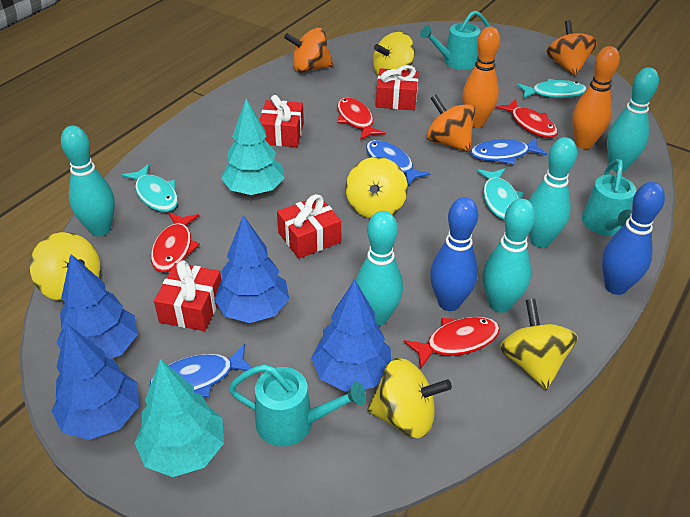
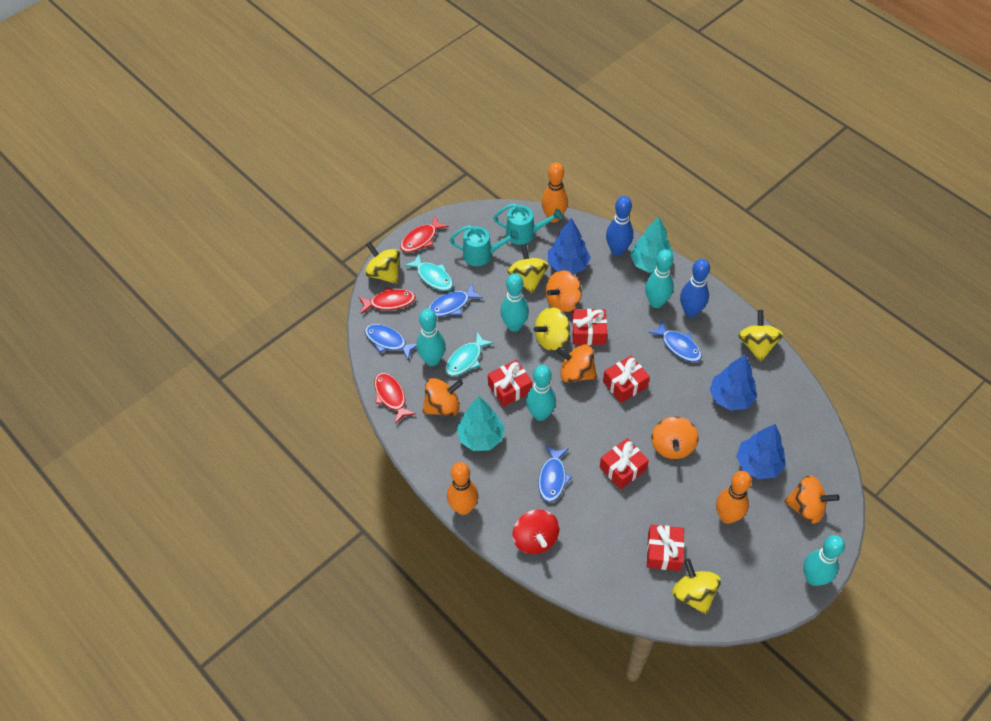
blue fish: [150,343,252,397] [366,140,430,186] [470,138,547,165] = 3 -> [365,324,417,359] [428,283,483,317] [538,446,572,502] [648,321,702,362] = 4
blue tree: [52,324,139,440] [56,254,138,359] [214,215,289,323] [311,279,391,392] = 4 -> [548,218,591,274] [710,354,757,411] [736,424,786,479] = 3
orange bowling pin: [462,27,500,128] [572,46,620,149] = 2 -> [447,462,478,515] [541,162,568,223] [716,471,752,524] = 3
orange spinning top: [284,28,333,73] [427,95,475,152] [547,20,597,76] = 3 -> [423,378,463,416] [545,270,582,313] [556,344,597,383] [651,416,698,459] [784,475,840,524] = 5
red fish: [151,212,200,272] [337,97,385,140] [404,317,500,369] [496,99,558,138] = 4 -> [358,287,416,314] [374,373,415,424] [400,216,449,252] = 3
red gift: [154,260,221,331] [259,95,304,147] [277,194,341,259] [376,65,419,110] = 4 -> [488,360,532,407] [572,309,607,345] [600,438,649,489] [603,355,650,403] [647,525,684,571] = 5
red spinning top: none = 0 -> [512,509,560,554] = 1
turquoise fish: [122,164,178,212] [477,168,524,220] [517,79,587,99] = 3 -> [404,254,453,291] [445,332,494,376] = 2
turquoise watering can: [229,364,366,446] [420,10,491,70] [582,159,636,236] = 3 -> [449,225,519,266] [493,203,562,245] = 2

